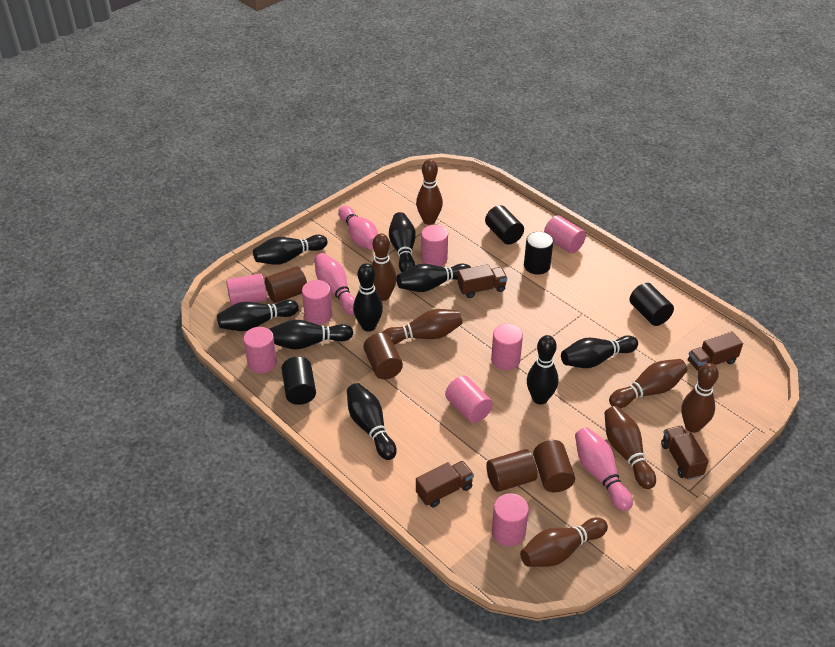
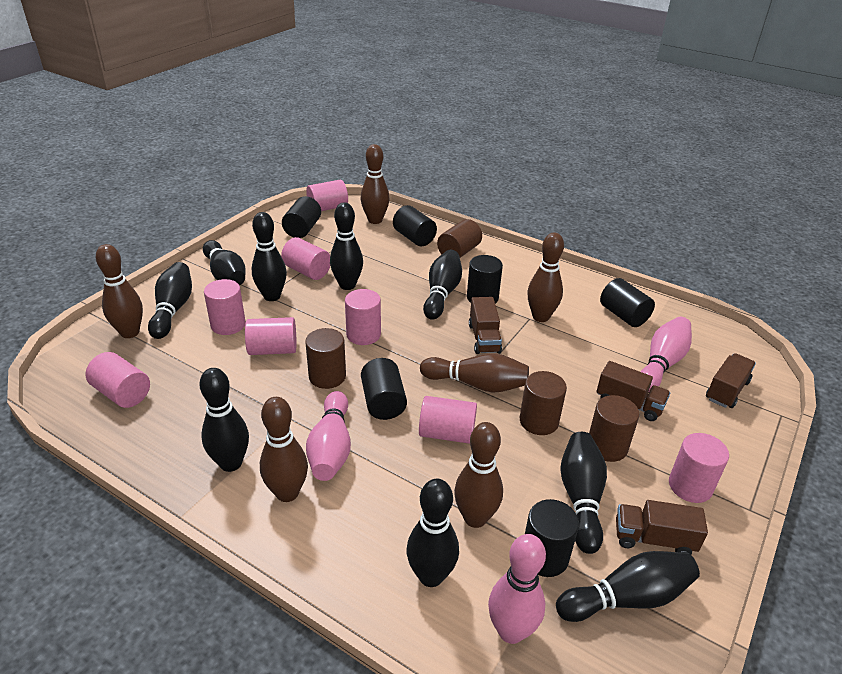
black cylinder: [281,357,316,405] [485,205,524,245] [524,232,553,275] [630,283,674,326] = 4 -> [282,196,321,238] [361,358,407,420] [393,205,437,246] [467,255,503,304] [525,499,579,577] [600,278,655,327] = 6
brown bowling pin: [372,233,397,301] [382,309,463,345] [416,159,443,225] [520,517,608,567] [604,406,656,489] [609,359,688,408] [681,363,719,433] = 7 -> [96,244,143,338] [260,397,308,502] [361,144,390,224] [420,353,529,393] [454,422,503,528] [527,233,564,322] = 6

